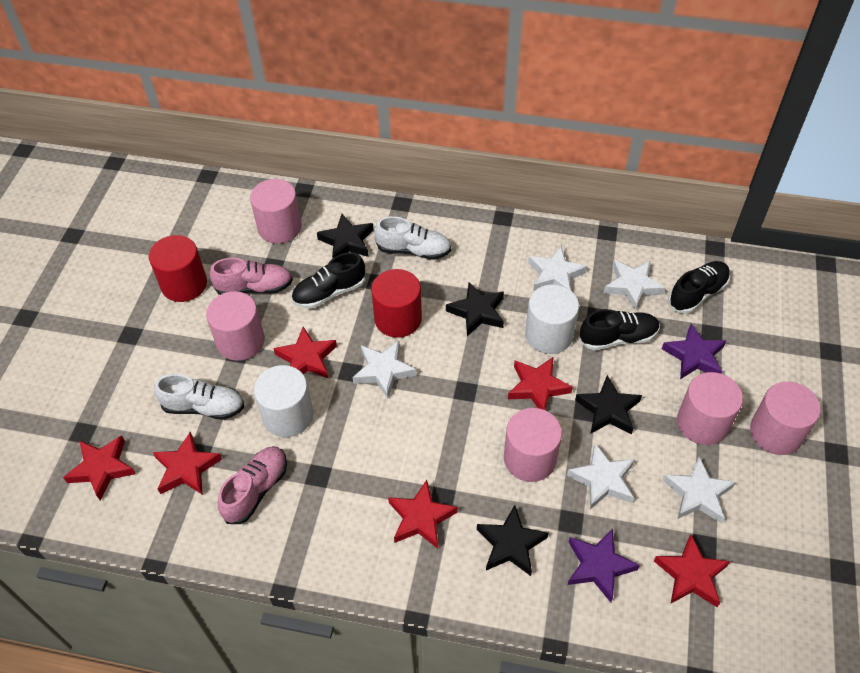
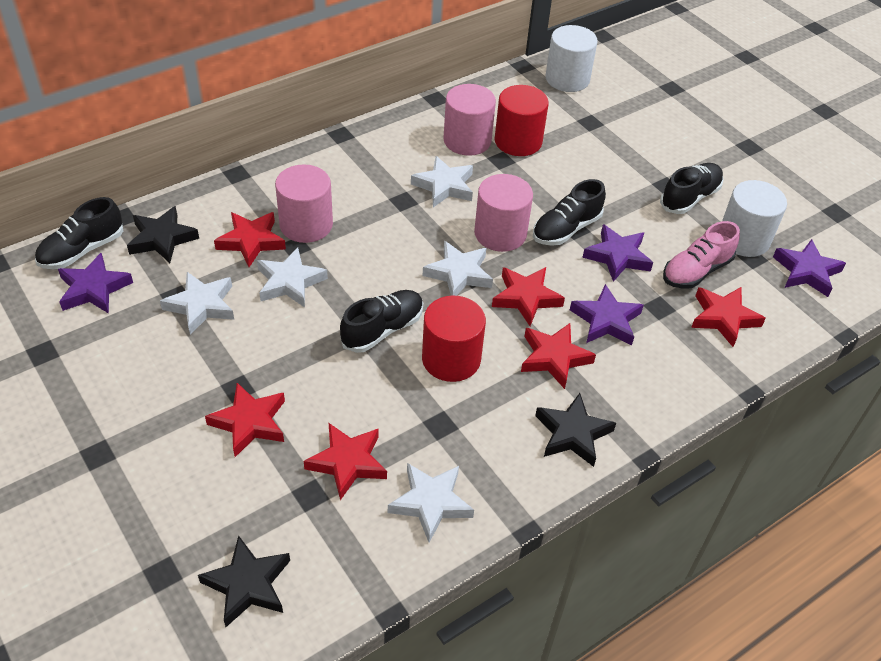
black shoe: [292,252,365,309] [579,309,660,350] [668,261,730,314] = 3 -> [35,197,123,269] [340,290,423,353] [533,179,606,246] [660,163,724,214] = 4
black star: [317,214,374,258] [446,282,504,336] [477,505,549,576] [575,375,642,435] = 4 -> [127,206,199,263] [198,535,290,627] [535,393,616,467] = 3
pink cylinder: [206,291,265,361] [250,179,302,244] [504,408,562,482] [677,372,743,445] [750,382,821,455] = 5 -> [275,164,333,243] [443,84,496,156] [474,174,533,252] = 3
pink shoe: [209,258,293,295] [218,446,287,524] = 2 -> [663,221,740,289] = 1
purple star: [568,528,640,602] [662,324,726,379] = 2 -> [58,253,133,314] [570,284,644,345] [582,224,653,282] [773,239,846,297] = 4
white shoe: [154,374,244,420] [374,216,451,260] = 2 -> none = 0

